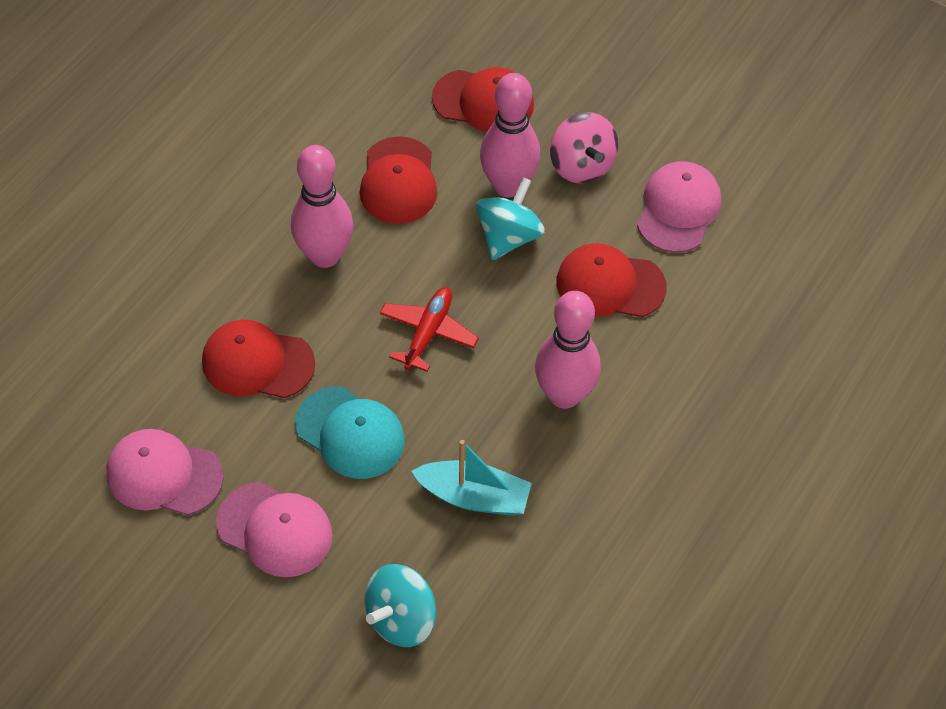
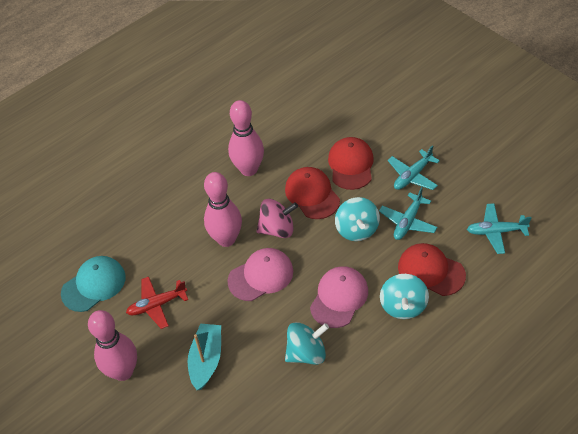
pink cap: [106,429,224,515] [216,482,333,577] [637,161,721,253] = 3 -> [227,248,293,301] [310,266,368,328] = 2
red cap: [202,320,315,398] [360,136,438,224] [432,67,534,133] [556,243,667,317] = 4 -> [285,167,340,219] [328,137,374,190] [398,243,466,296] = 3
turquoise plane: none = 0 -> [379,187,437,240] [388,145,440,190] [467,203,531,254] = 3
turquoise spinning top: [365,564,436,647] [476,177,545,260] = 2 -> [285,322,329,365] [335,197,380,241] [380,274,429,319] = 3

